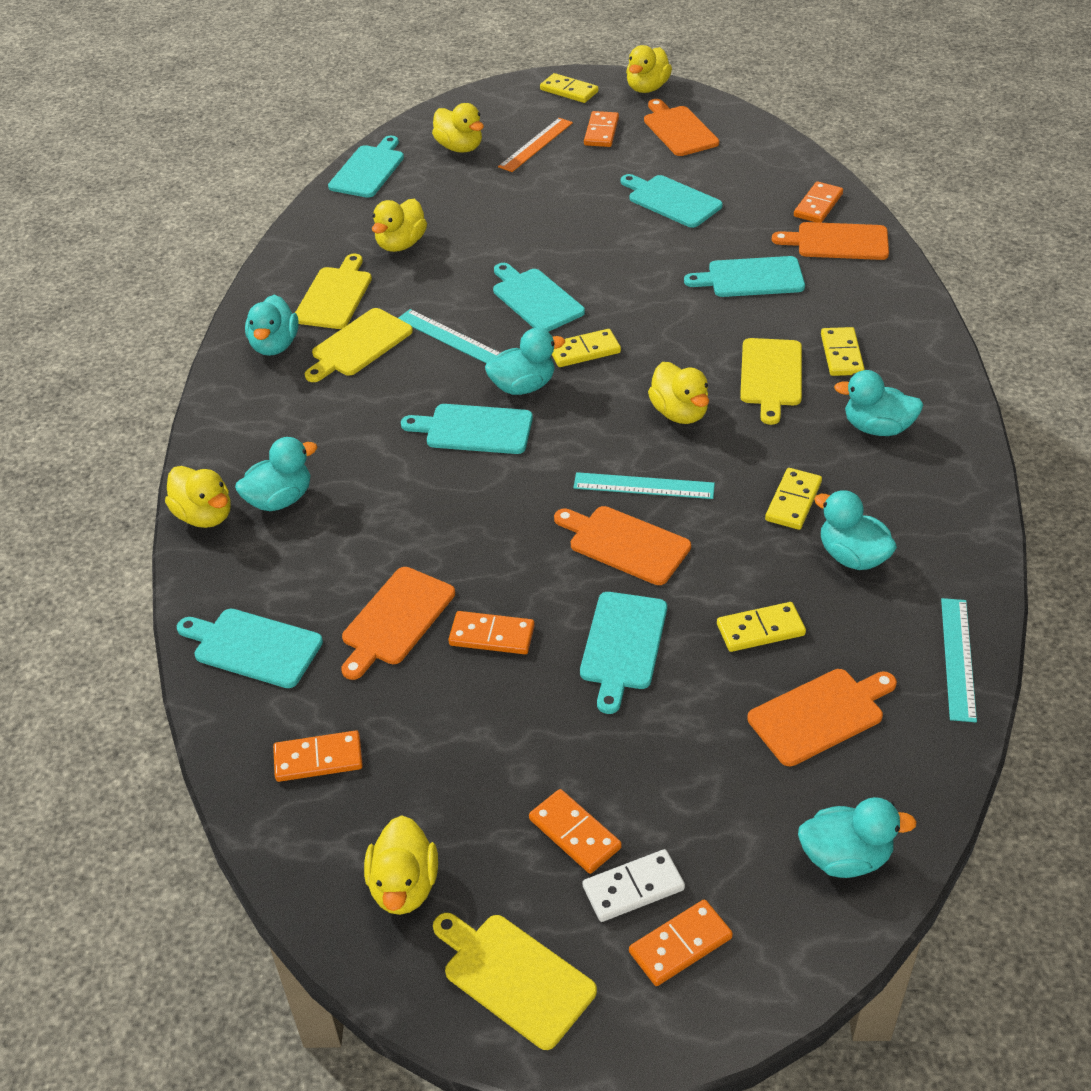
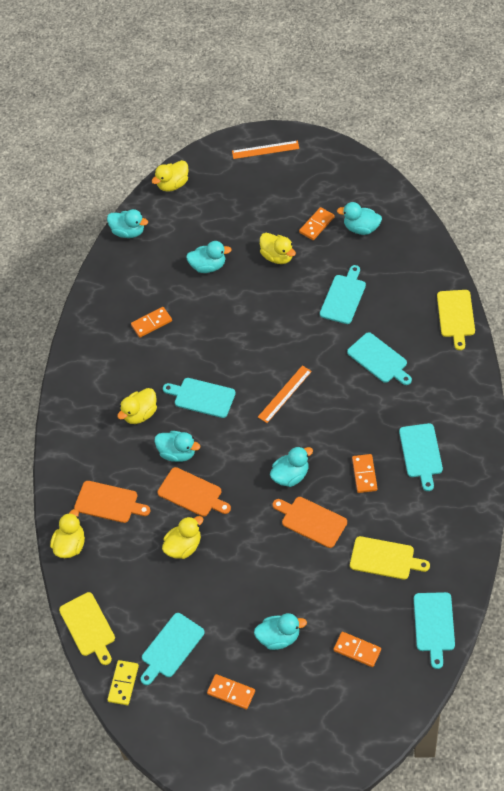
orange cutting board: [341,567,455,680] [554,506,691,585] [644,99,719,156] [747,669,897,766] [772,222,889,260] = 5 -> [74,481,151,523] [157,467,231,517] [273,497,347,548] = 3
orange domino: [273,730,363,782] [448,611,535,654] [529,789,622,874] [584,111,619,147] [629,900,733,986] [794,181,843,223] = 6 -> [131,307,172,338] [207,674,255,710] [299,207,335,240] [333,632,381,667] [352,454,378,493] = 5
orange ruler: [498,118,573,172] = 1 -> [232,141,299,159] [258,365,312,423] = 2
turquoise cutting board: [177,609,323,688] [328,136,404,198] [401,404,533,454] [493,263,585,332] [580,592,667,714] [621,174,723,228] [684,256,805,297] = 7 -> [140,613,205,685] [163,378,236,418] [320,265,366,324] [347,332,412,385] [399,423,443,491] [414,592,455,669] = 6
turquoise ruler: [398,309,500,364] [573,472,715,499] [941,598,977,722] = 3 -> none = 0
white domino: [583,849,685,922] = 1 -> none = 0
yellow cutting board: [295,254,372,329] [305,308,413,382] [433,913,597,1050] [740,338,802,425] = 4 -> [59,592,115,665] [350,536,430,580] [437,290,475,350] = 3
yellow domino: [540,73,598,103] [552,329,621,367] [717,602,806,652] [765,468,822,530] [821,327,865,376] = 5 -> [107,660,139,705] = 1
yellow duck: [165,466,231,528] [364,815,438,915] [372,199,427,252] [432,103,484,153] [626,45,672,93] [648,362,709,424] = 6 -> [50,509,85,558] [117,388,157,424] [152,160,188,192] [162,516,204,559] [260,233,296,264] = 5

